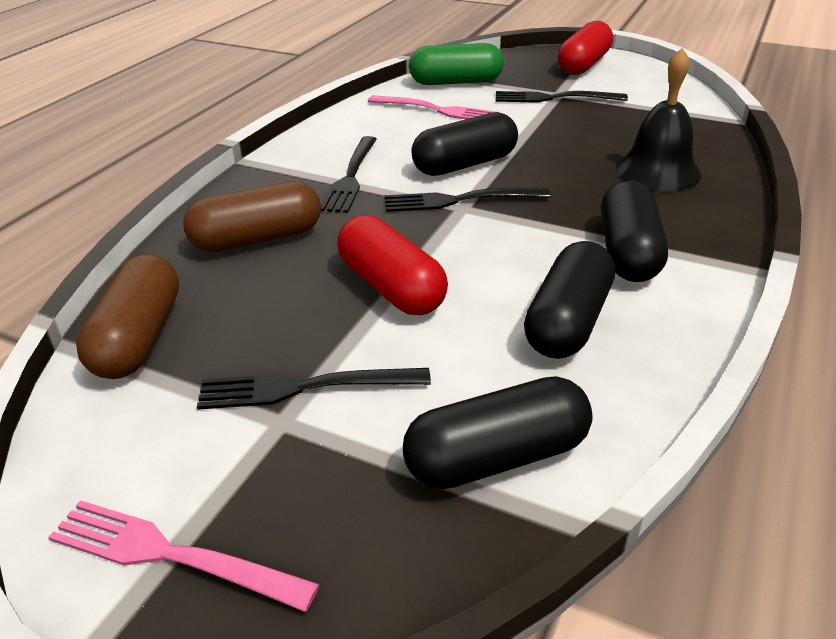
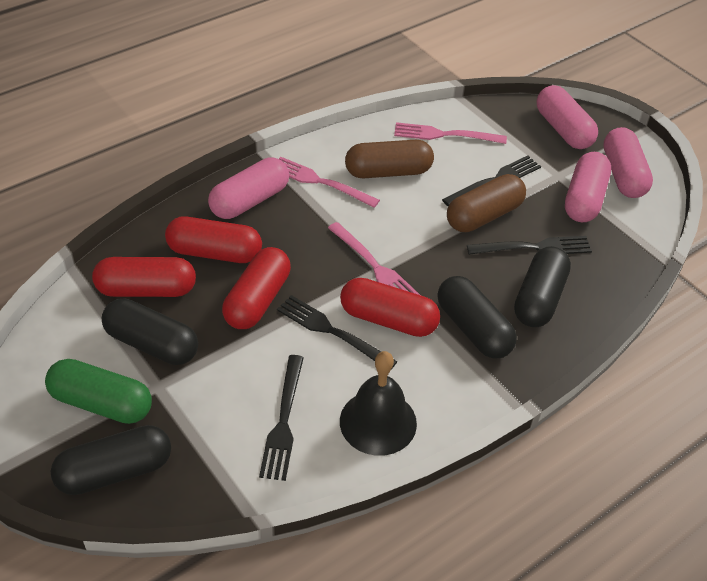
pink capsule: none = 0 -> [208,157,289,219] [537,85,598,149] [565,152,611,222] [603,127,653,198] = 4
pink fork: [48,500,320,612] [368,95,496,119] = 2 -> [279,157,380,208] [328,222,420,295] [394,122,507,144] = 3
red capsule: [337,215,448,315] [558,21,613,75] = 2 -> [92,257,196,297] [165,216,262,263] [222,247,291,329] [340,278,440,337] = 4

